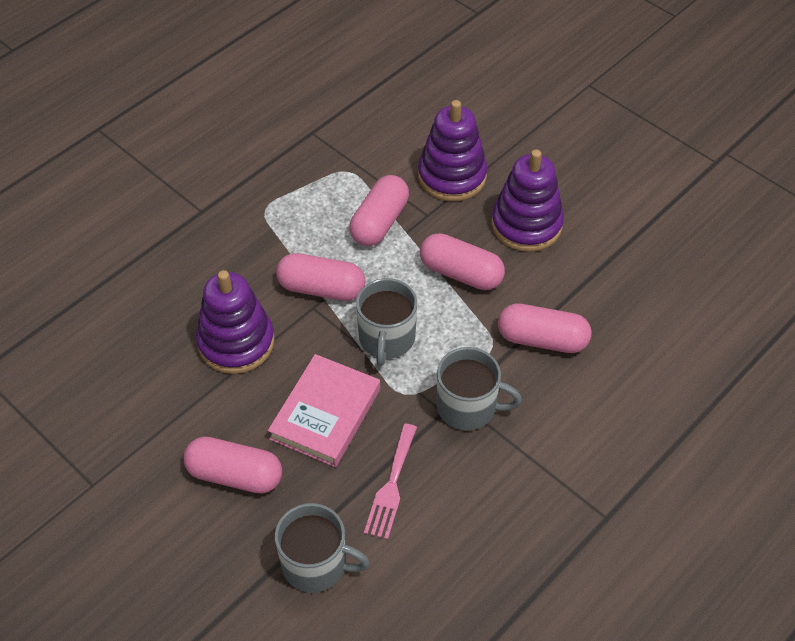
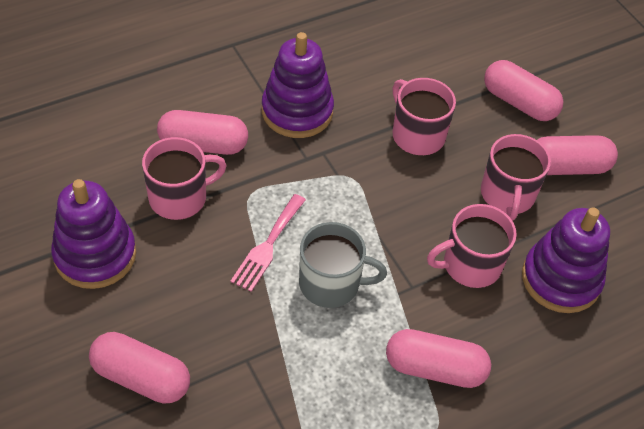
grey mug: [275,503,370,593] [356,278,417,366] [437,347,522,430] = 3 -> [299,222,387,308] = 1
pink book: [268,354,380,467] = 1 -> none = 0
pink mug: none = 0 -> [142,137,227,220] [392,78,456,155] [427,204,517,288] [481,134,551,221] = 4

